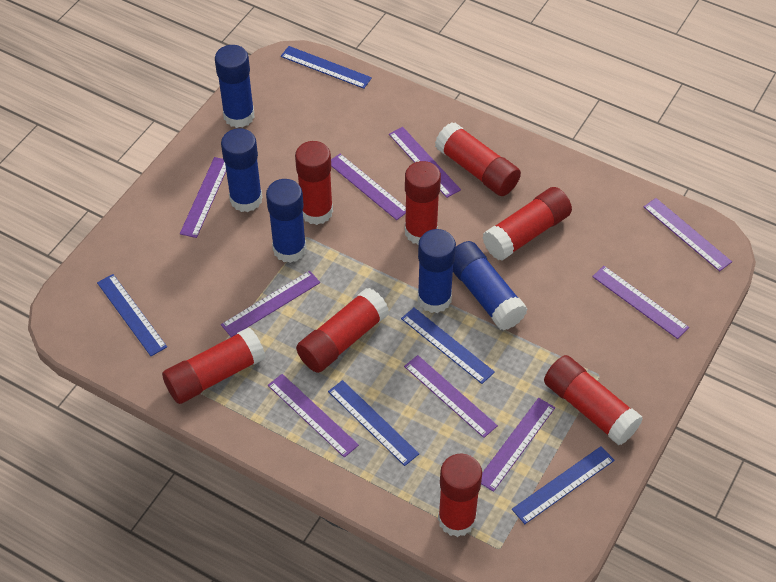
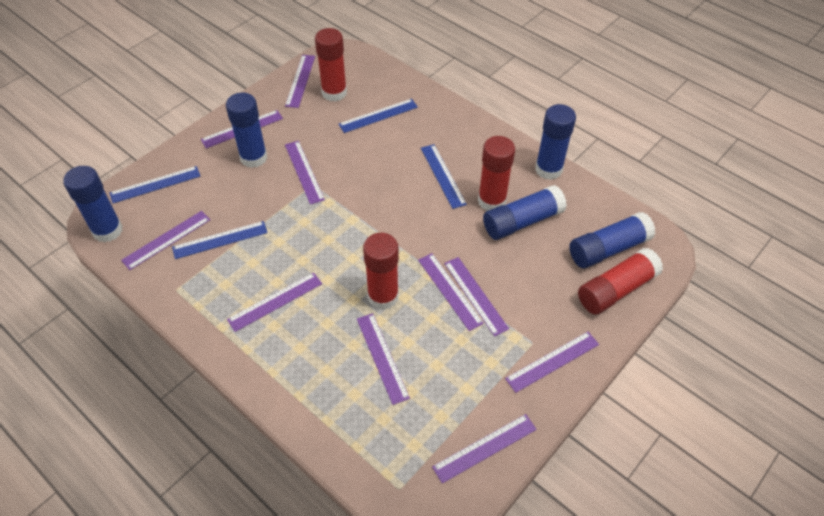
blue ruler: [97,274,167,356] [281,46,372,89] [328,380,419,466] [401,308,495,384] [512,446,615,524] = 5 -> [109,166,201,203] [172,221,268,259] [339,99,418,133] [421,144,467,209] = 4
purple ruler: [180,157,226,238] [221,271,320,337] [268,374,359,458] [331,154,406,220] [389,127,461,198] [404,355,498,438] [481,398,555,492] [592,266,689,339] [644,198,732,271] = 9 -> [121,211,210,270] [201,110,283,149] [227,272,322,332] [285,55,315,108] [285,141,325,205] [357,313,410,405] [418,253,484,331] [432,414,537,484] [444,257,509,336] [505,332,599,393] = 10
red glue stick: [162,328,266,404] [295,141,333,225] [296,288,389,373] [405,161,441,245] [435,122,521,196] [438,454,482,537] [482,187,572,261] [544,355,643,445] = 8 -> [315,28,347,102] [363,233,399,310] [478,136,515,211] [578,248,663,315] = 4

